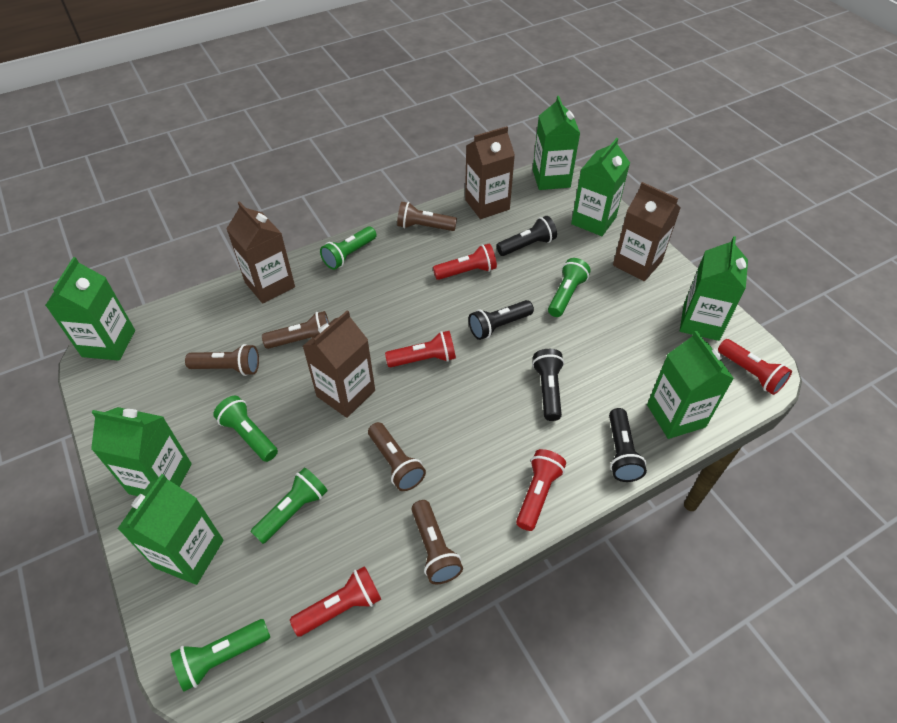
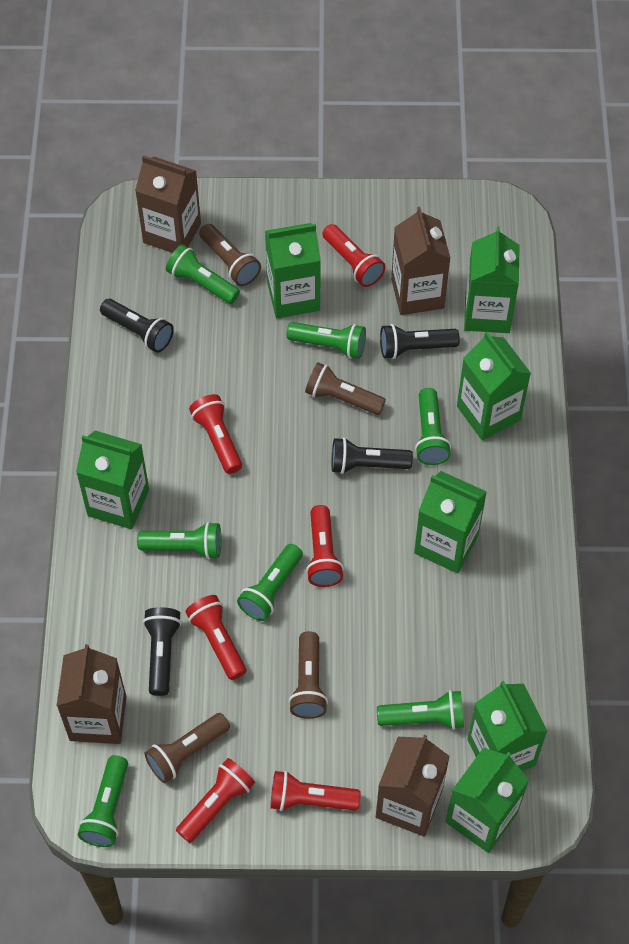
brown flashlight: [185,344,259,376] [262,311,329,349] [368,422,426,491] [397,202,457,231] [411,500,463,584] = 5 -> [144,713,230,783] [199,224,261,286] [289,631,328,719] [305,362,386,415] = 4
green flashlight: [170,619,270,691] [213,396,278,462] [251,467,328,544] [320,226,376,270] [548,258,591,317] = 5 -> [78,755,128,847] [137,522,222,559] [166,244,240,304] [237,544,303,621] [287,322,366,359] [377,690,464,730] [415,388,451,465] = 7
red flashlight: [290,566,381,637] [385,331,456,368] [433,244,497,280] [516,449,566,531] [718,339,792,395] = 5 -> [176,758,255,843] [185,595,246,680] [189,394,242,474] [270,771,361,811] [306,505,344,587] [323,224,386,287] = 6

